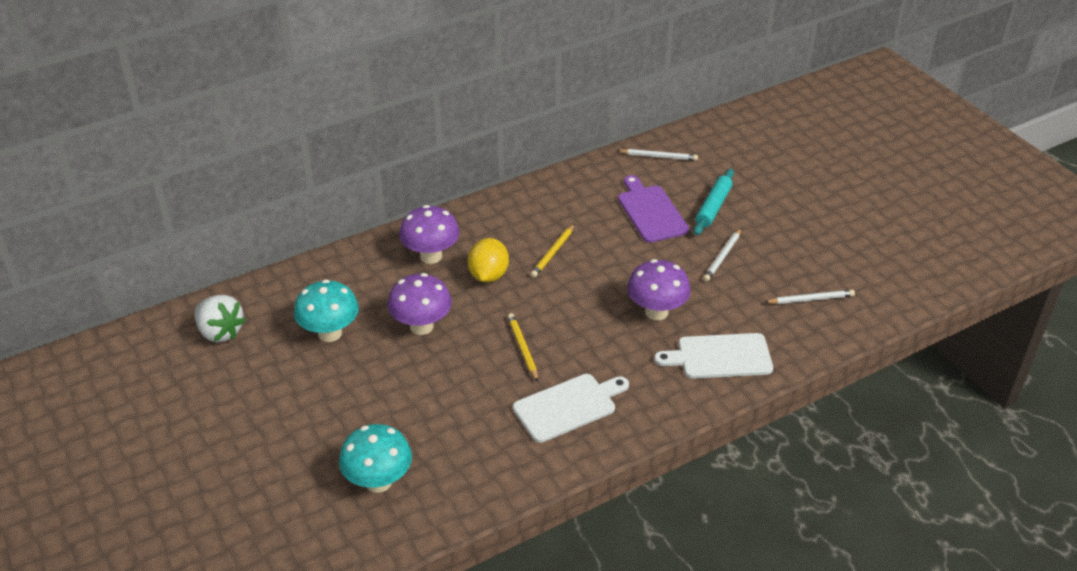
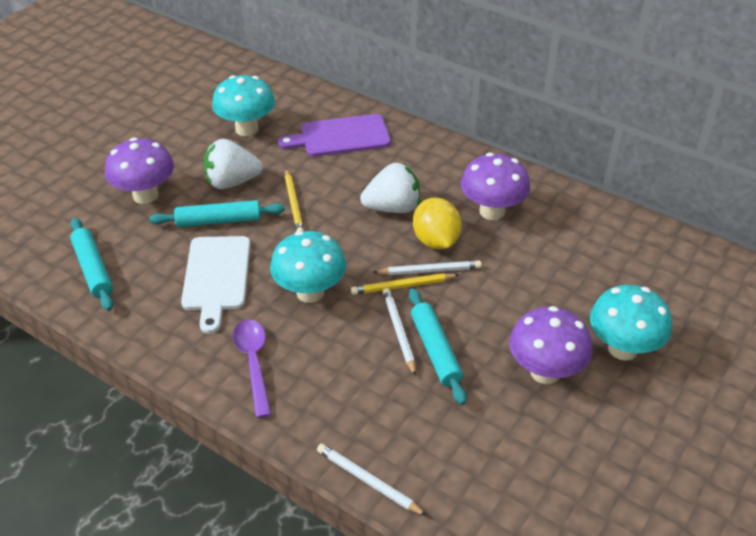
purple spoon: none = 0 -> [233,320,272,418] = 1
turquoise mushroom: [294,279,359,342] [339,424,412,493] = 2 -> [212,75,275,136] [270,231,346,303] [590,285,672,361] = 3
turquoise rolling pin: [693,169,734,235] = 1 -> [70,218,114,311] [149,200,285,227] [409,288,467,405] = 3
white cutting board: [513,374,629,443] [654,333,773,379] = 2 -> [181,236,251,334] = 1
white strawberry: [194,295,246,343] = 1 -> [203,139,263,189] [360,163,420,213] = 2

